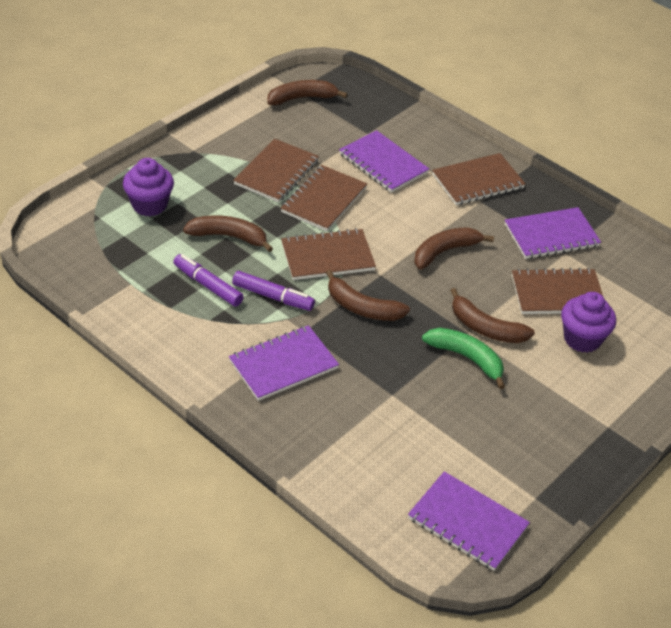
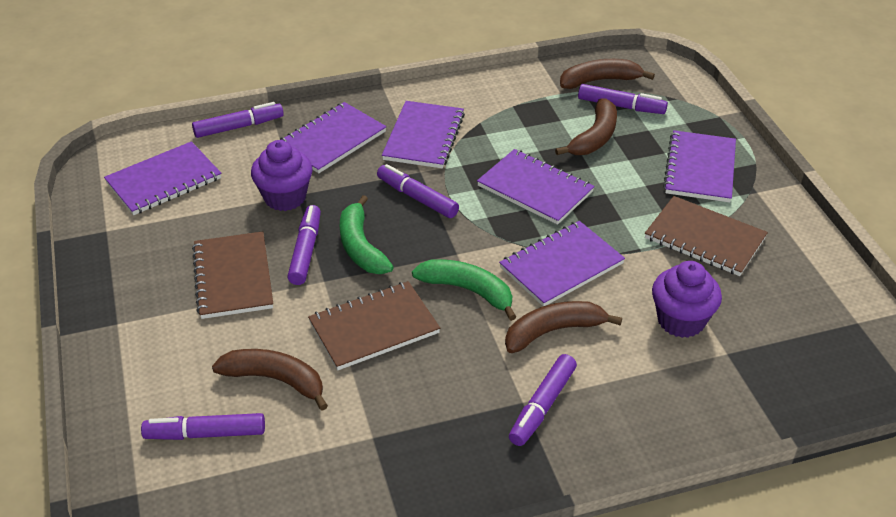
brown banana: [183,215,273,252] [267,80,348,105] [326,270,410,321] [414,227,494,269] [450,288,535,343] = 5 -> [212,349,328,410] [505,301,622,353] [555,99,617,155] [560,59,655,89] = 4
brown notebook: [233,139,319,202] [281,165,367,231] [281,228,376,280] [432,153,525,205] [512,268,603,314] = 5 -> [192,231,273,319] [308,281,440,370] [645,196,768,276] = 3
green banana: [422,328,505,389] = 1 -> [340,195,394,274] [412,259,516,321] = 2
purple marker: [173,254,244,307] [232,271,315,311] = 2 -> [141,413,265,440] [192,102,284,138] [287,205,321,285] [377,164,459,218] [509,354,577,446] [578,84,668,114] = 6
purple notebook: [229,325,339,401] [339,130,429,193] [408,471,530,571] [505,207,601,259] = 4 -> [104,141,221,215] [280,102,387,173] [382,101,465,168] [477,149,594,225] [499,221,625,306] [663,130,736,202] = 6

